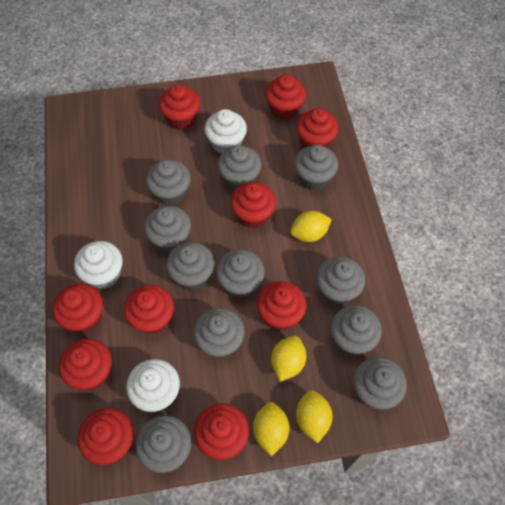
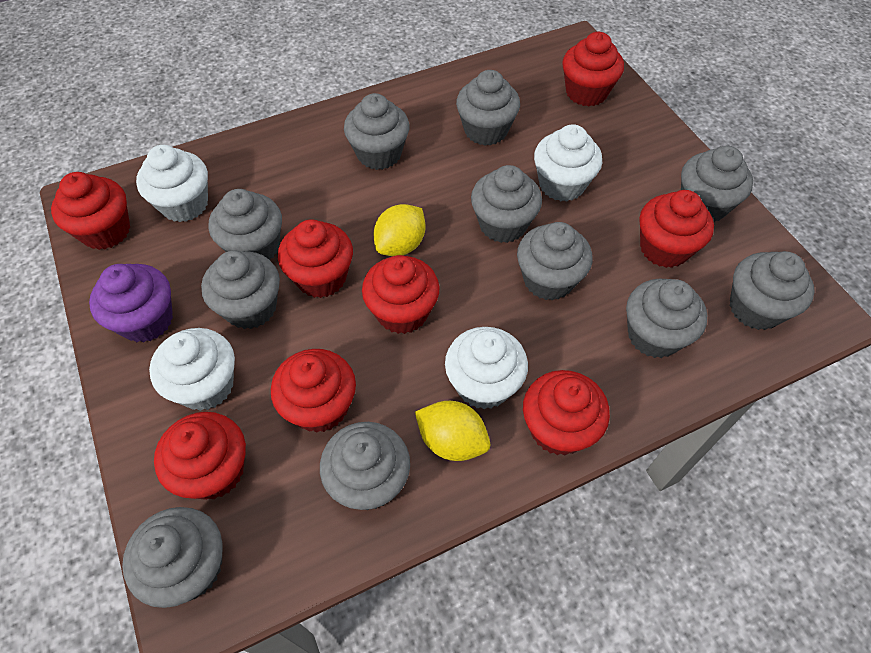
purple cupcake: none = 0 -> [89,264,173,343] = 1
red cupcake: [52,284,103,333] [59,339,112,390] [78,408,134,465] [124,285,174,334] [159,84,200,130] [194,403,249,460] [231,182,276,228] [257,281,306,330] [265,74,306,120] [296,108,339,148] = 10 -> [51,172,130,250] [154,412,246,500] [271,349,356,433] [278,219,353,298] [362,255,439,334] [523,370,610,455] [562,32,624,107] [639,190,714,268] = 8
white cupcake: [74,241,123,289] [126,359,180,412] [205,109,247,154] = 3 -> [136,145,208,222] [149,328,235,411] [445,327,528,409] [534,124,602,202] = 4
yellow lemon: [253,402,290,456] [271,335,306,382] [290,211,332,242] [296,390,333,443] = 4 -> [373,204,425,256] [415,401,490,461] = 2

